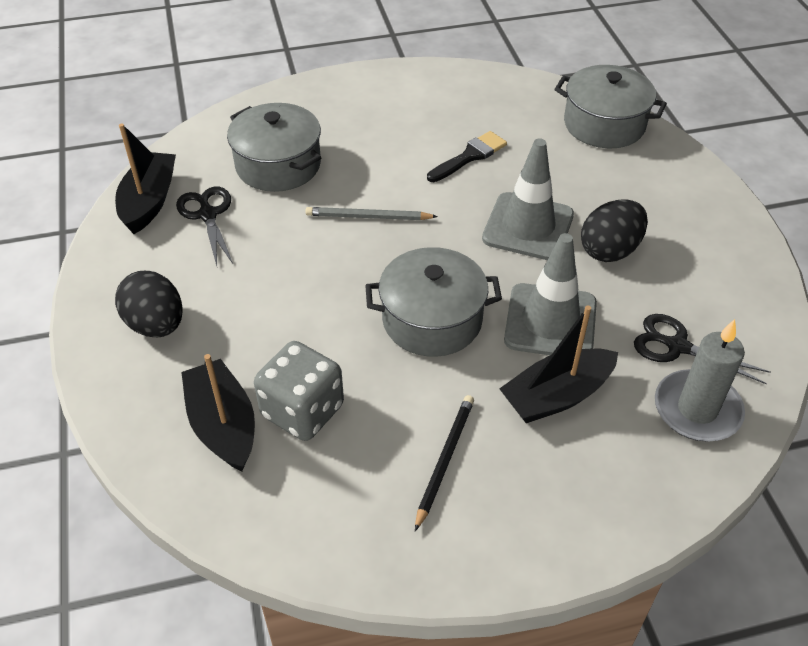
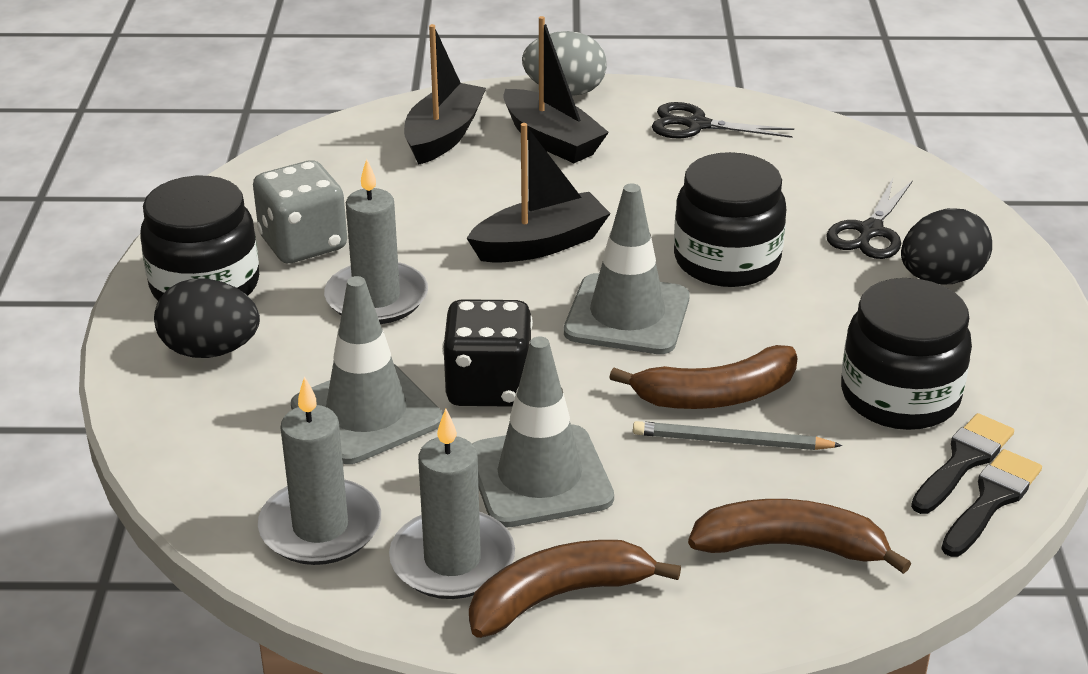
black brush: [427,131,507,182] = 1 -> [911,413,1014,514] [941,449,1042,557] = 2
black dice: none = 0 -> [442,299,533,407] = 1
black jar: none = 0 -> [140,176,259,301] [674,152,786,287] [841,278,972,430] = 3
black pencil: [415,395,474,531] = 1 -> none = 0
brown banana: none = 0 -> [469,540,681,638] [609,345,797,409] [688,499,911,574] = 3
grey candle: [655,319,745,441] = 1 -> [258,376,381,565] [324,159,428,324] [389,408,515,599] = 3
grey egg: none = 0 -> [522,31,607,96] = 1
grey pot: [227,103,321,192] [365,247,502,357] [555,65,667,148] = 3 -> none = 0
grey traffic cone: [482,138,574,260] [504,233,597,355] = 2 -> [291,276,443,464] [473,336,614,527] [564,183,690,354] = 3

